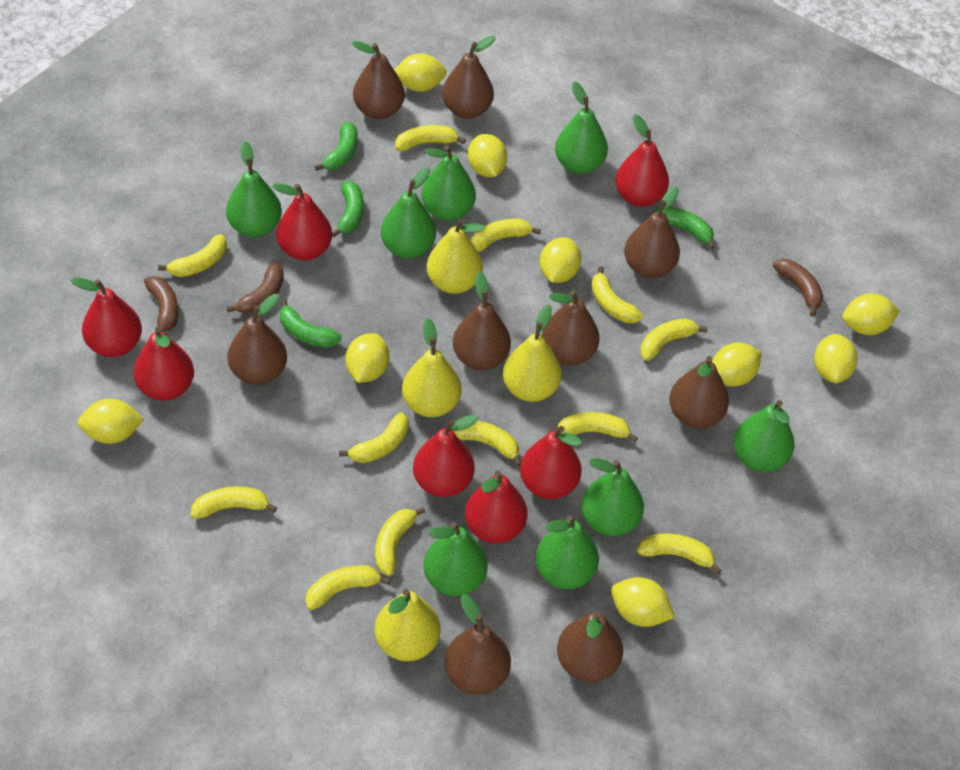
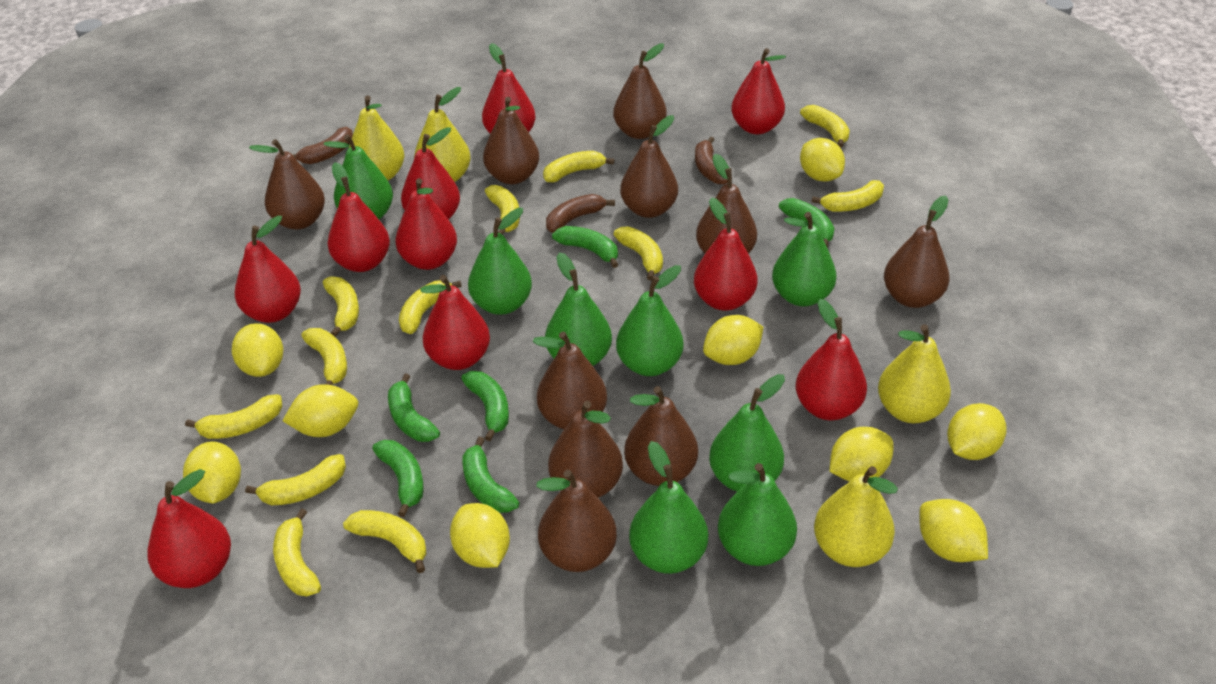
brown pear: [228,294,287,385] [352,41,405,119] [442,36,496,119] [444,594,511,695] [453,272,511,370] [542,290,600,366] [557,611,623,682] [624,187,680,278] [669,356,729,429] = 9 -> [249,139,325,229] [483,97,539,184] [532,332,607,429] [536,470,617,572] [548,401,623,498] [613,43,667,139] [620,115,678,218] [624,386,698,486] [696,154,757,254] [884,195,949,308] = 10
green banana: [280,299,342,348] [314,122,357,171] [332,181,364,237] [651,207,715,250] = 4 -> [372,440,424,517] [388,374,440,442] [461,371,509,441] [462,437,519,513] [552,226,618,268] [779,198,835,247] = 6
red pear: [71,278,142,357] [133,327,194,401] [272,183,332,261] [413,414,478,497] [465,470,528,543] [520,426,582,499] [615,114,669,207] = 7 -> [147,469,231,588] [235,216,301,323] [327,162,390,272] [396,178,457,270] [401,127,460,220] [420,275,490,370] [482,43,536,134] [694,197,758,311] [731,48,786,134] [796,299,867,420] = 10

